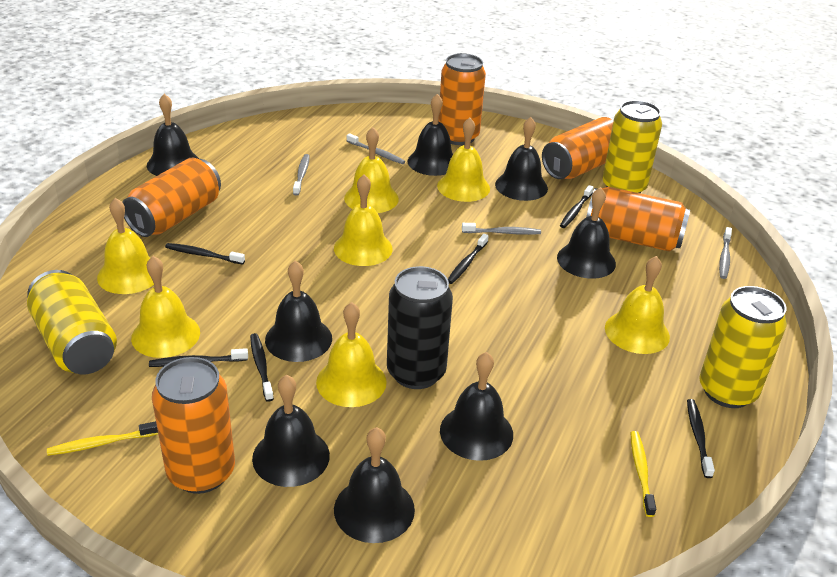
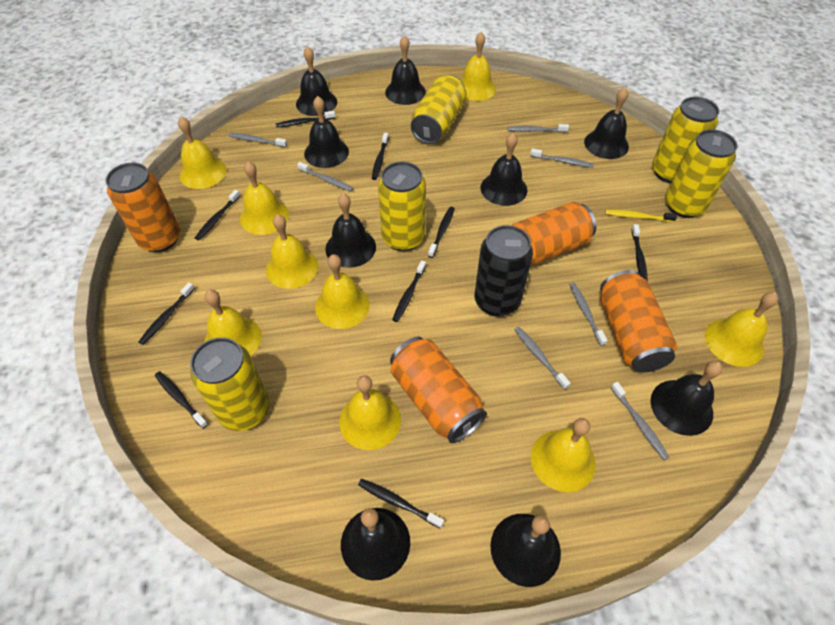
black bell: [147,94,199,176] [252,375,330,487] [265,261,332,362] [334,427,415,543] [408,94,453,176] [440,352,513,461] [495,117,548,201] [557,187,616,279] = 8 -> [296,46,337,116] [304,96,349,168] [326,193,376,268] [341,508,410,581] [385,35,426,105] [481,133,527,206] [490,514,561,587] [584,88,629,159] [651,361,723,436] = 9
black toothbrush: [149,348,248,367] [165,243,245,265] [250,333,274,402] [448,234,489,284] [560,185,594,228] [687,399,715,478] = 6 -> [139,282,195,345] [155,371,208,429] [195,190,240,240] [276,111,335,127] [358,479,444,529] [372,133,389,180] [392,260,426,322] [428,207,455,258] [631,224,648,281] = 9
grey toothbrush: [293,154,310,196] [347,133,405,164] [462,223,541,235] [719,227,732,279] = 4 -> [229,133,287,148] [297,162,354,192] [507,124,569,132] [514,327,570,390] [530,148,594,168] [569,282,608,346] [611,382,669,460] = 7
orange can: [122,158,221,237] [152,357,235,494] [438,53,486,145] [542,117,614,179] [586,187,690,252] = 5 -> [106,162,180,252] [390,337,487,443] [512,202,596,266] [600,270,677,372] = 4
yellow bell: [97,198,154,294] [131,256,200,358] [316,302,387,407] [334,175,393,266] [344,127,399,213] [437,117,490,202] [605,256,670,354] = 7 -> [178,117,226,189] [204,290,262,356] [240,161,289,235] [266,214,318,289] [315,254,370,329] [339,375,401,450] [461,32,496,101] [531,418,596,492] [705,292,778,367] = 9
yellow can: [27,270,117,374] [603,100,662,193] [699,286,787,408] = 3 -> [190,337,270,431] [378,162,426,251] [411,75,467,144] [652,97,719,183] [665,129,737,218] = 5
yellow toothbrush: [47,421,158,456] [630,431,656,517] = 2 -> [605,210,677,222] = 1

